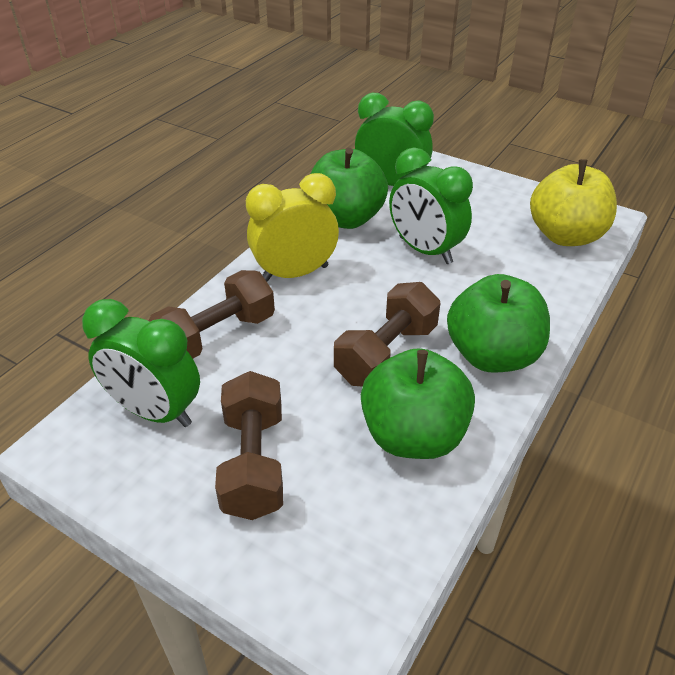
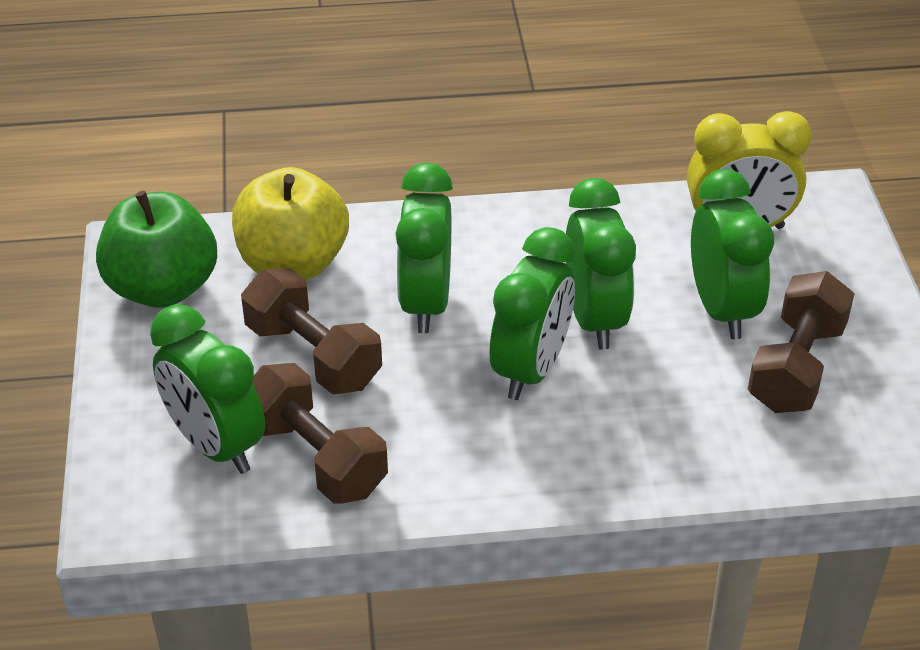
green apple: [311,148,388,229] [361,348,475,459] [447,274,550,373] = 3 -> [96,191,217,308] = 1
green clock: [82,299,200,427] [355,93,434,186] [389,147,473,264] = 3 -> [150,304,265,474] [396,163,453,333] [490,227,575,400] [566,178,636,350] [691,169,774,339] = 5

